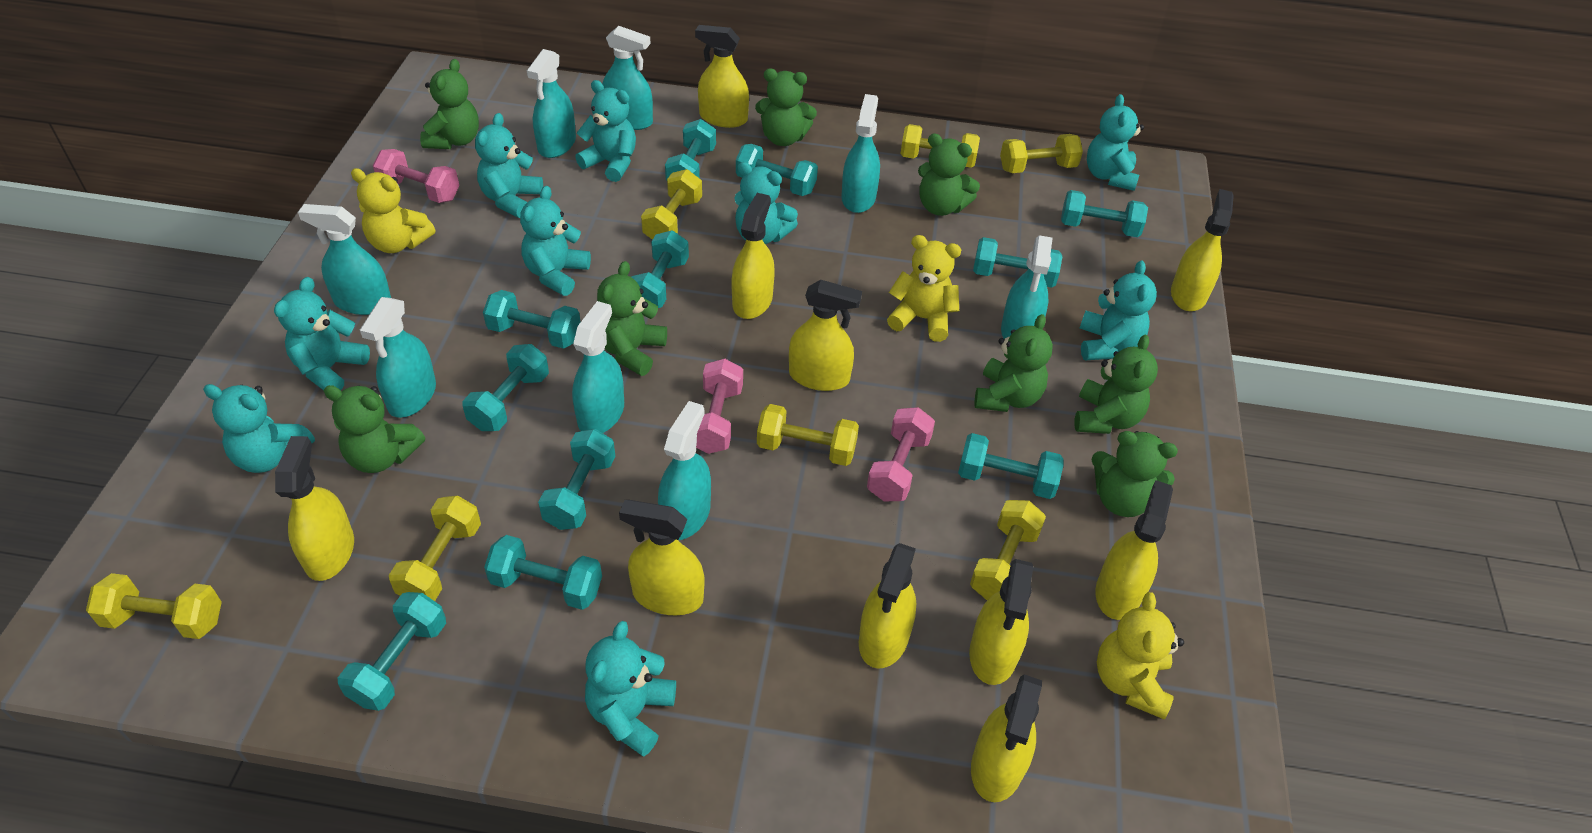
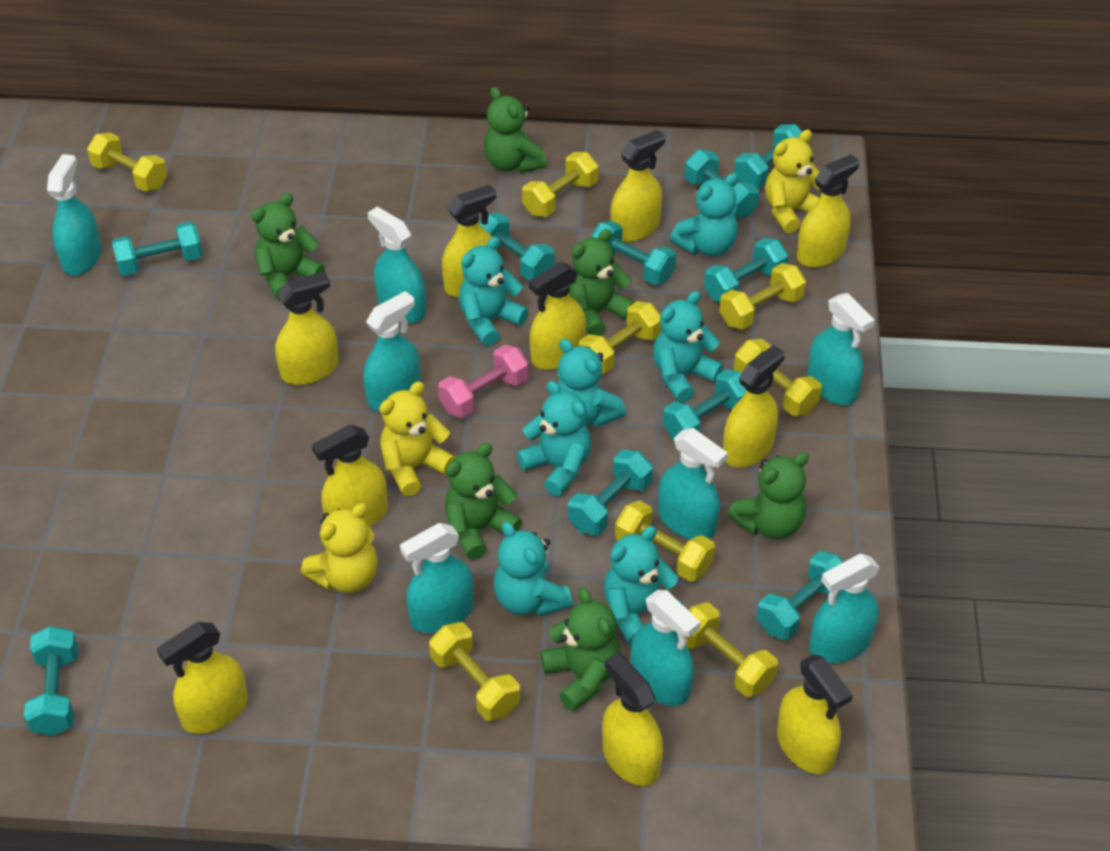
green teddy bear: [323,385,425,473] [420,59,479,149] [597,261,667,376] [755,69,817,146] [918,133,980,216] [974,314,1053,412] [1074,335,1158,434] [1091,431,1178,517] = 8 -> [251,193,325,300] [445,443,522,560] [484,87,547,173] [541,587,620,711] [569,229,635,336] [727,452,809,539] = 6
pink dumbbell: [373,149,459,203] [696,359,743,454] [867,407,935,501] = 3 -> [438,345,529,418] = 1
turquoise dumbbell: [338,592,446,711] [462,344,549,431] [483,290,581,349] [484,535,602,610] [538,429,616,530] [632,230,689,308] [665,119,716,181] [736,144,818,196] [958,433,1064,499] [973,237,1062,288] [1061,190,1148,237] = 11 -> [24,626,79,736] [111,222,203,276] [479,213,555,281] [568,450,653,535] [590,221,676,285] [663,369,746,440] [685,150,759,218] [704,238,789,302] [734,124,802,188] [757,551,843,640] = 10
turquoise teddy bear: [203,384,315,473] [274,277,370,390] [475,113,543,218] [520,186,591,296] [575,80,636,182] [585,621,676,757] [734,162,798,245] [1080,260,1157,360] [1087,94,1144,191] = 9 -> [459,236,529,346] [493,521,573,616] [517,380,591,496] [557,338,626,427] [604,526,683,645] [653,291,723,402] [670,173,738,256] = 7
yellow dumbbell: [86,573,222,639] [389,495,481,601] [641,169,702,240] [757,404,859,466] [901,124,980,168] [970,500,1046,600] [1000,134,1083,173] = 7 -> [87,133,168,192] [429,622,520,721] [522,152,599,217] [579,301,662,374] [615,500,715,582] [686,602,778,697] [719,263,806,330] [734,339,822,416] = 8

